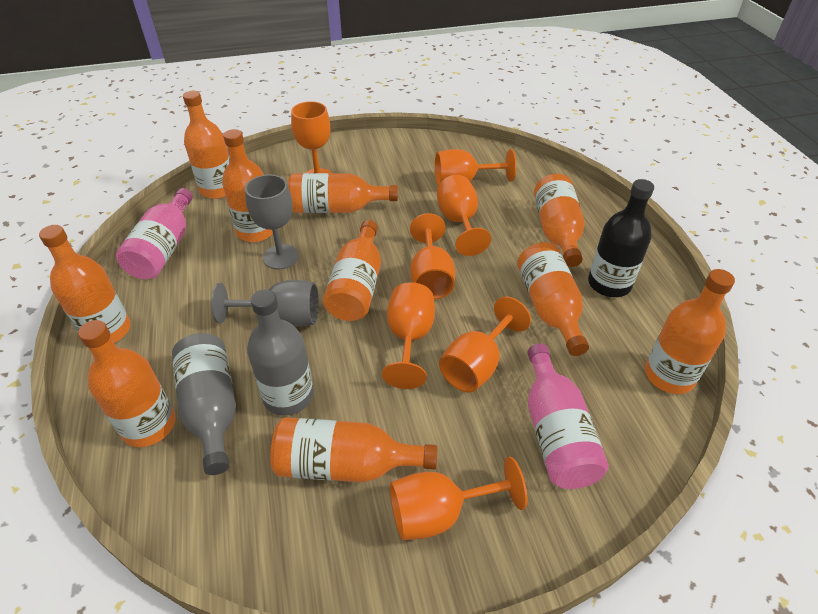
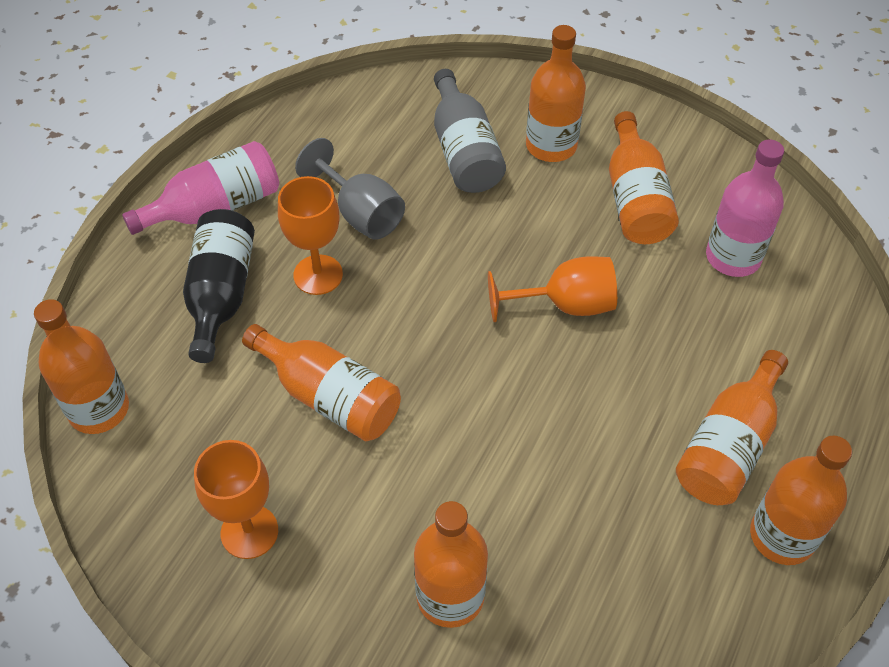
grey bottle: [172,333,236,475] [247,289,314,416] = 2 -> [434,69,506,193] = 1
grey goblet: [211,280,319,327] [245,174,299,269] = 2 -> [295,138,405,240] = 1
orange bottle: [39,225,131,343] [78,320,176,447] [183,91,230,199] [222,129,273,242] [270,417,437,482] [288,173,398,213] [323,220,381,321] [517,242,589,356] [534,174,585,267] [645,269,735,394] = 10 -> [34,299,129,434] [242,324,401,441] [414,501,488,628] [526,25,586,162] [609,111,679,244] [676,350,788,505] [750,436,852,565] = 7
orange goblet: [291,101,333,174] [382,282,435,389] [390,457,527,540] [410,213,455,300] [435,149,517,185] [437,175,491,256] [439,296,531,392] = 7 -> [194,440,278,559] [278,176,343,295] [488,256,617,322] = 3

